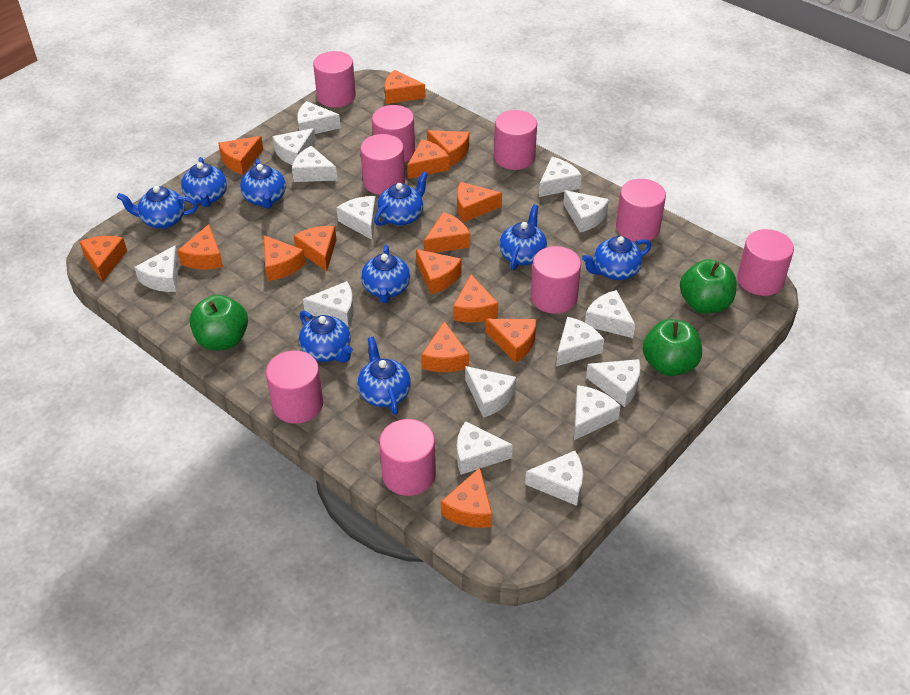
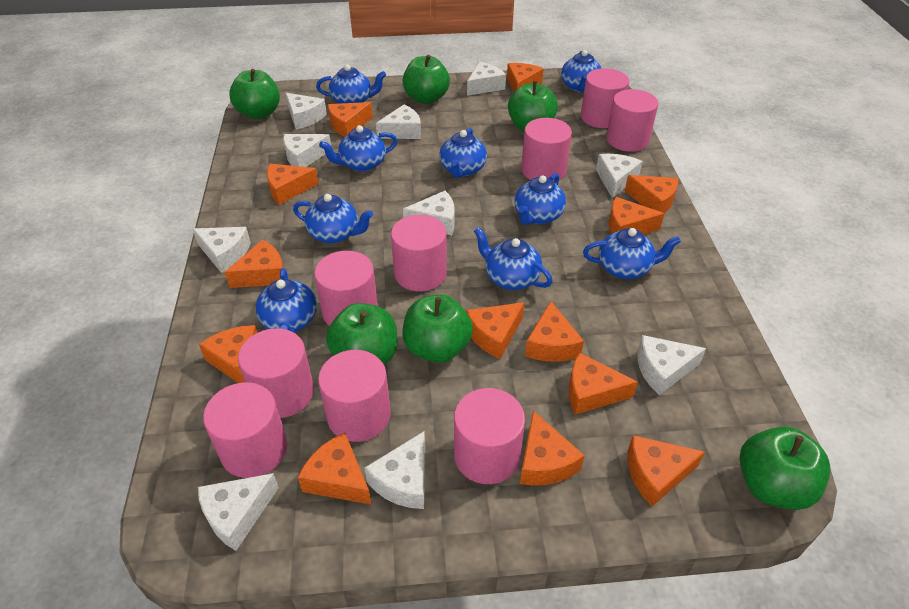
green apple: [189,295,248,350] [642,319,702,376] [680,259,737,313] = 3 -> [229,69,280,119] [326,303,397,365] [402,55,450,104] [403,295,473,363] [508,81,558,132] [739,426,830,510] = 6
orange cheese: [80,236,127,282] [177,224,223,270] [218,136,263,175] [264,235,305,281] [294,226,336,271] [384,70,426,104] [407,139,449,179] [416,249,462,294] [421,321,469,372] [424,212,470,253] [427,130,469,167] [441,468,492,528] [453,275,498,323] [457,182,502,222] [486,318,537,363] = 15 -> [199,325,257,383] [225,240,283,288] [267,164,319,205] [298,433,371,504] [328,102,373,137] [466,302,524,359] [507,63,543,92] [520,411,585,486] [525,301,584,362] [569,352,638,415] [609,197,665,235] [625,175,678,213] [628,435,705,506] = 13
white cheese: [134,245,179,292] [272,128,316,165] [292,146,337,182] [297,101,341,134] [303,281,354,327] [337,196,376,240] [457,421,513,475] [465,366,516,418] [525,451,583,506] [539,157,582,197] [556,317,604,366] [563,190,609,232] [574,385,621,440] [585,290,635,338] [586,359,641,407] = 15 -> [193,227,251,273] [198,473,279,551] [283,134,331,167] [286,93,327,129] [364,431,425,509] [376,104,421,139] [403,191,455,235] [467,62,506,96] [596,154,643,198] [638,335,706,395] = 10

